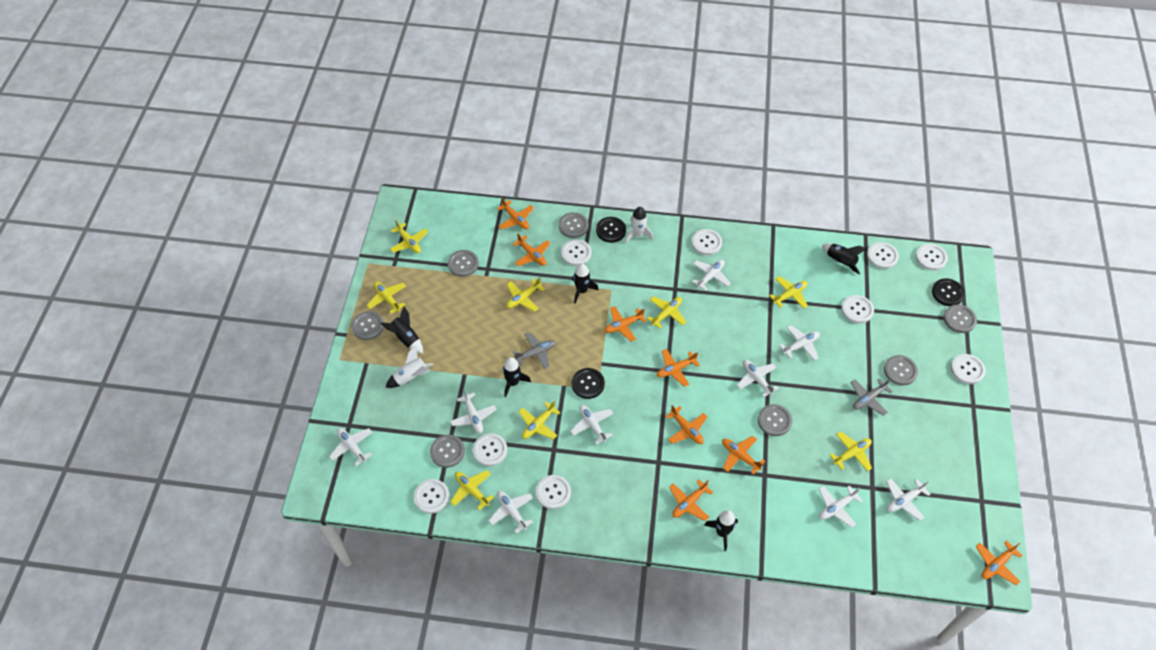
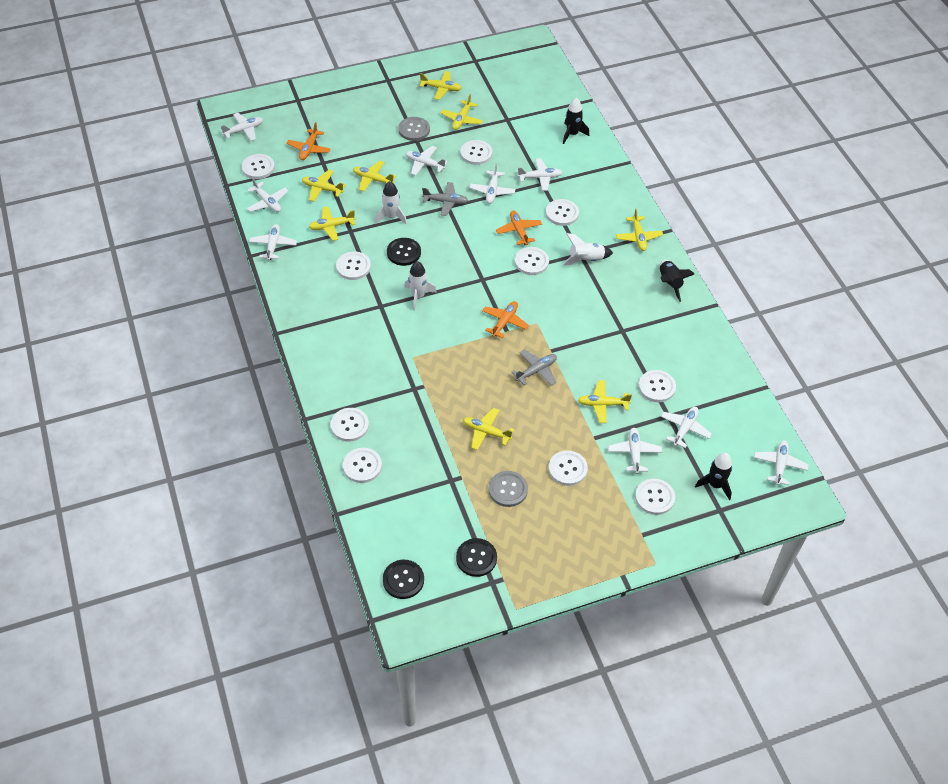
black rocket: [381,307,423,354] [503,357,531,397] [572,263,599,304] [704,510,738,551] [822,243,867,275] = 5 -> [563,98,589,144] [660,260,694,302] [695,453,732,500] = 3
grey button: [351,311,384,340] [430,435,465,468] [448,250,479,277] [559,212,589,238] [758,404,792,436] [884,355,918,385] [944,304,977,333] = 7 -> [398,117,430,141] [488,471,528,507] = 2
orange plane: [497,198,534,230] [513,233,551,266] [605,306,647,342] [657,349,700,387] [665,405,707,444] [669,479,713,521] [722,436,765,475] [976,540,1023,585] = 8 -> [287,122,331,160] [482,301,529,338] [496,211,542,245] = 3
white button: [414,479,450,514] [473,433,507,466] [536,475,571,509] [561,239,592,266] [692,229,722,255] [841,295,874,323] [867,242,899,269] [916,244,948,270] [951,354,985,384] = 9 -> [242,154,275,179] [330,408,369,442] [336,251,371,280] [343,448,382,483] [460,140,492,165] [515,247,549,275] [546,199,579,226] [549,450,588,486] [635,479,675,515] [638,370,676,402] = 10
white rocket: [386,346,433,388] [625,207,653,243] = 2 -> [375,181,407,225] [405,261,437,311] [562,233,613,265] = 3

